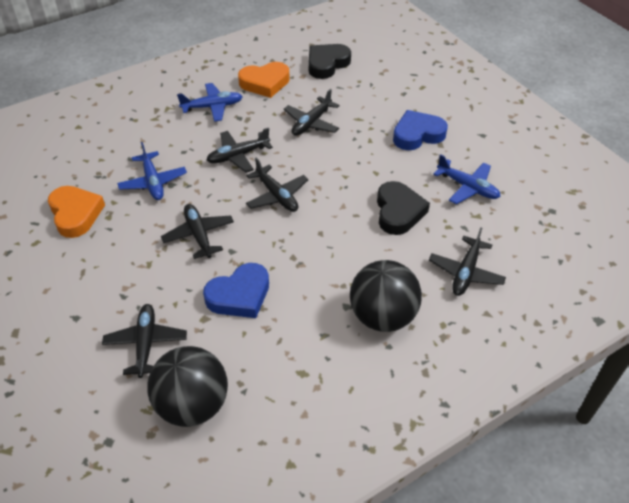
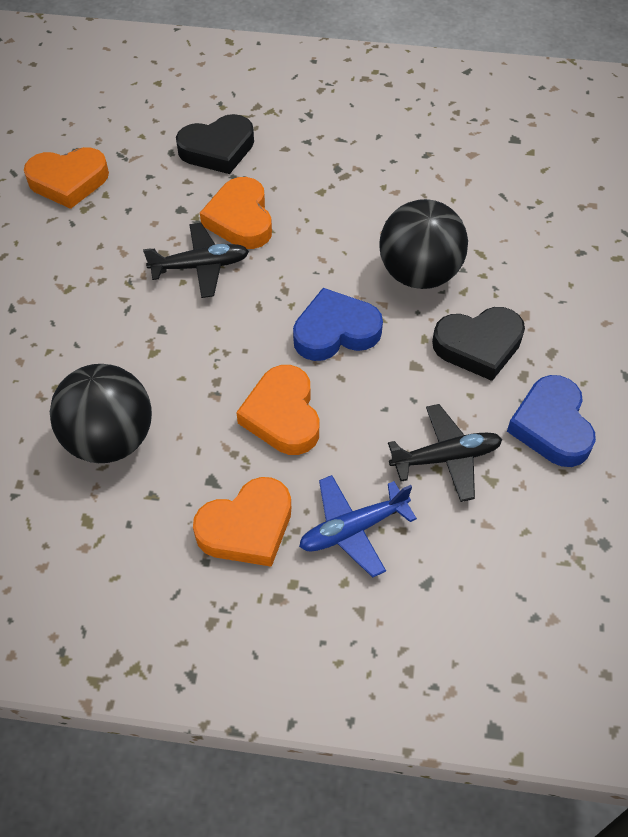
black plane: [102,304,187,378] [161,204,234,259] [207,128,273,173] [246,157,308,212] [284,89,340,136] [429,228,506,296] = 6 -> [143,223,249,298] [388,404,502,502] = 2
blue plane: [117,142,187,200] [177,83,243,122] [433,154,501,204] = 3 -> [299,475,417,578] = 1
orange heart: [48,186,105,238] [238,62,290,98] = 2 -> [24,147,109,209] [193,477,291,567] [200,177,272,249] [236,365,319,455] = 4

